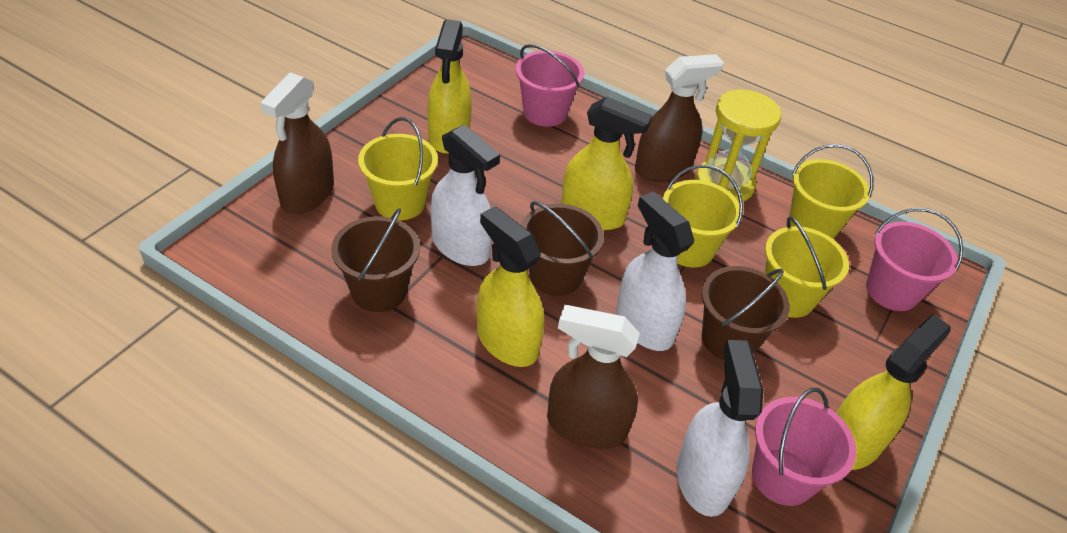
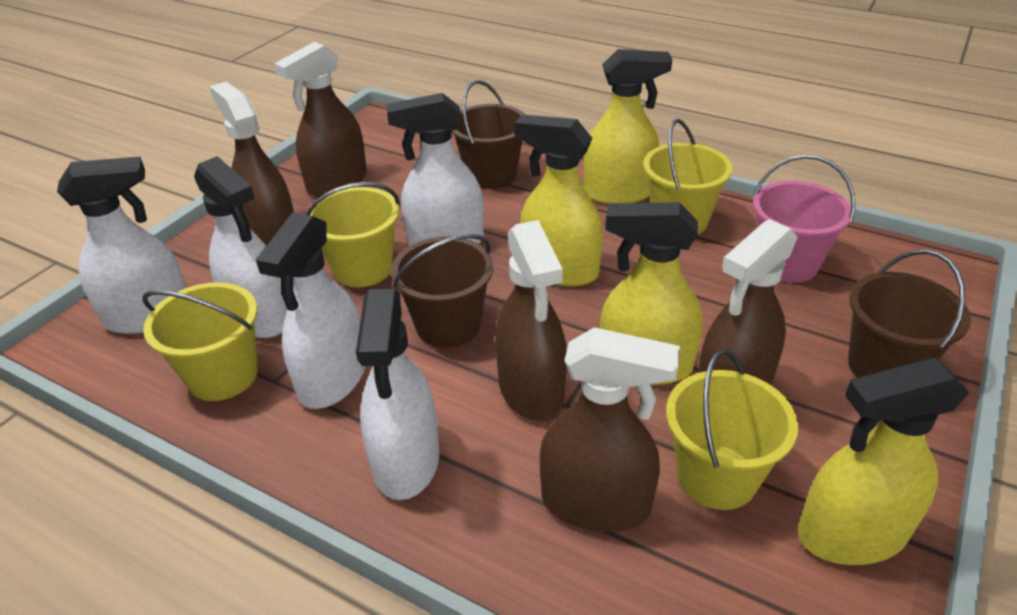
brown spray bottle: [260,72,334,214] [547,305,640,449] [635,54,724,182] = 3 -> [209,82,294,246] [274,42,367,197] [495,220,567,421] [540,327,680,532] [698,219,798,386] = 5
pink bucket: [516,44,584,127] [752,388,856,506] [866,208,963,311] = 3 -> [753,155,855,283] = 1
white spray bottle: [430,124,500,266] [616,192,694,351] [677,340,763,517] = 3 -> [57,157,186,334] [194,156,287,338] [256,213,366,409] [356,289,439,500] [386,93,484,246] = 5
yellow hourglass: [696,89,781,202] = 1 -> none = 0

